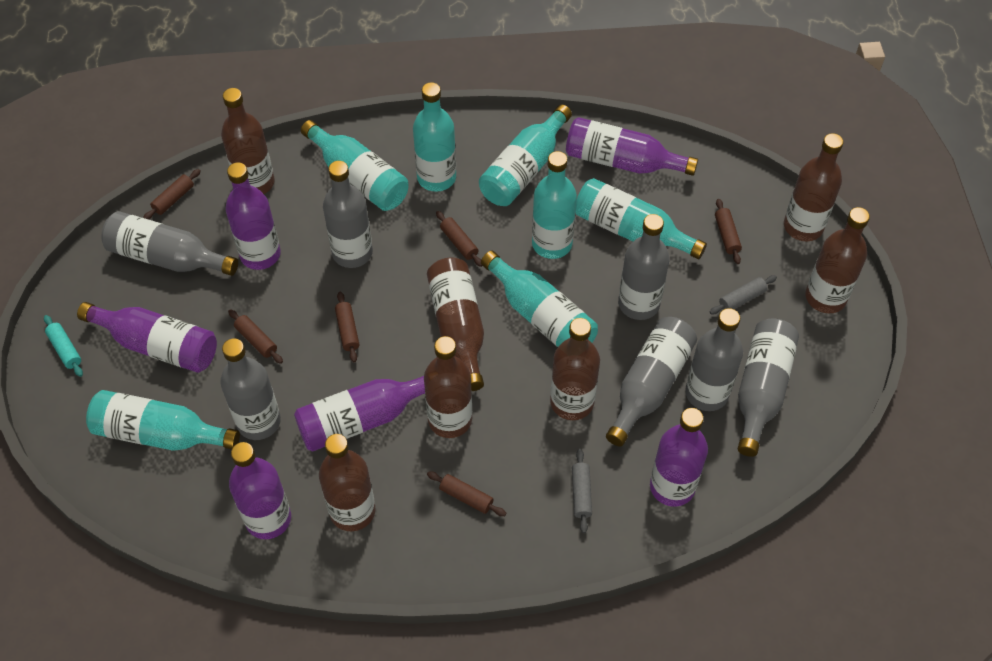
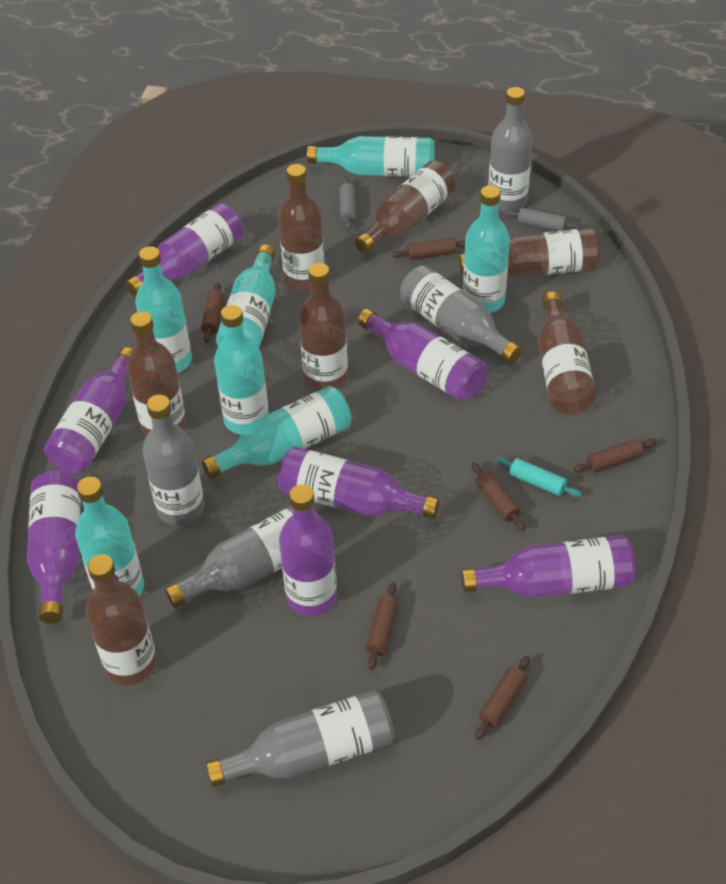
grey bottle: [101,211,238,276] [220,338,281,440] [323,161,373,268] [606,317,697,446] [618,214,669,320] [685,308,743,411] [738,318,799,457] = 7 -> [143,395,205,525] [165,506,318,608] [206,690,395,787] [400,265,522,363] [488,87,533,212] = 5
purple bottle: [77,302,217,373] [225,162,281,270] [229,442,291,539] [294,376,425,452] [566,117,698,176] [650,408,708,507] = 6 -> [27,470,81,624] [44,347,133,474] [126,203,243,297] [278,446,440,519] [279,484,337,616] [358,309,487,402] [461,535,636,598] = 7

